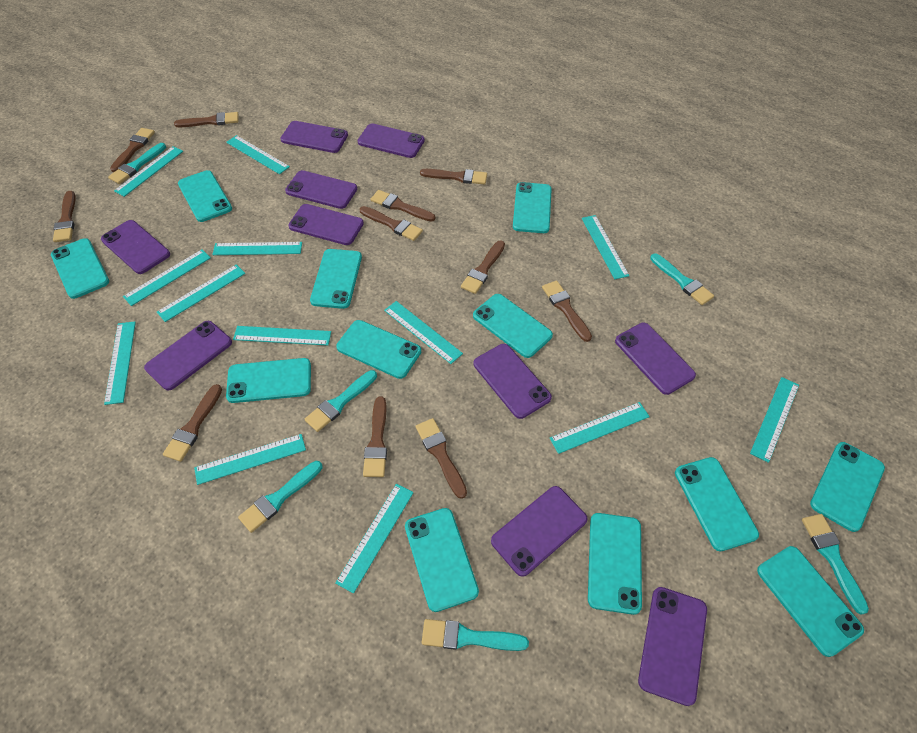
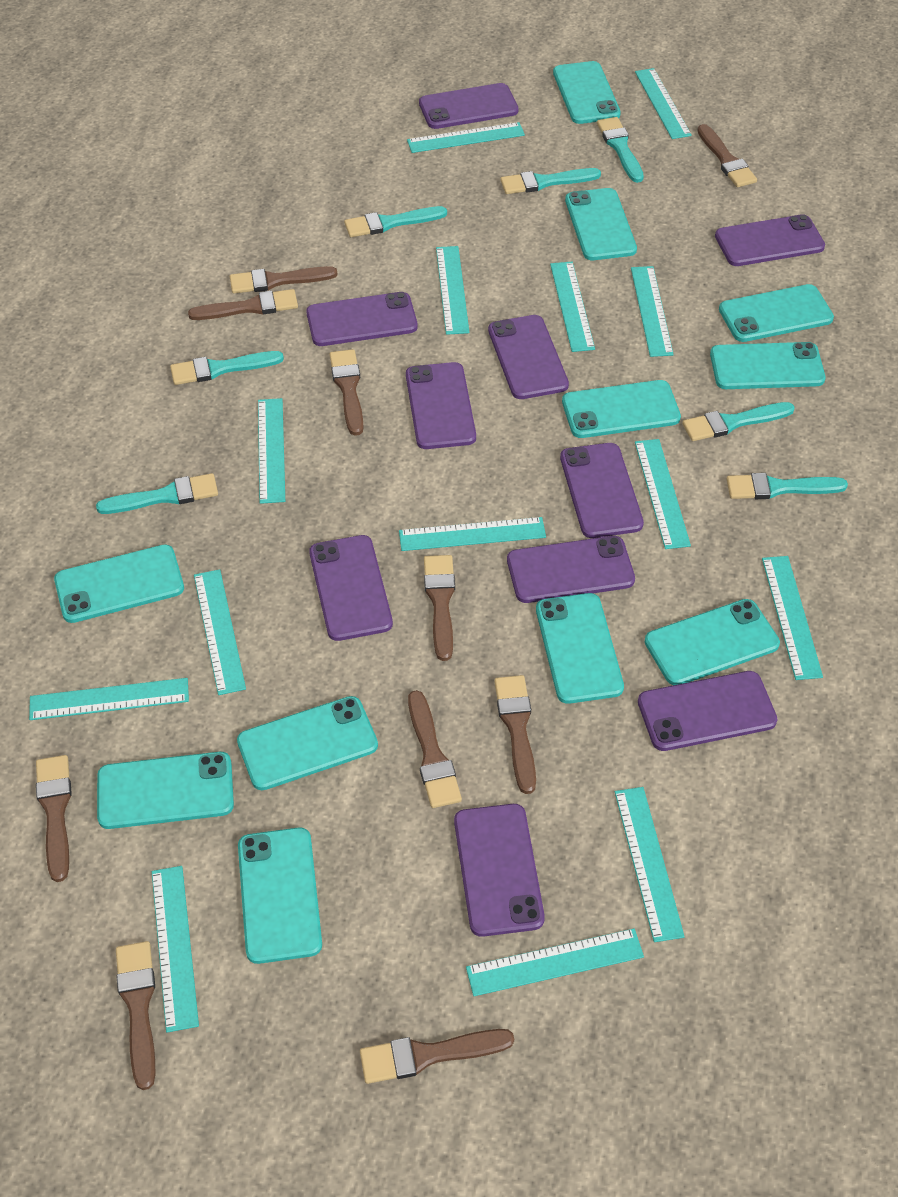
brown brush: [53,191,76,242] [110,128,155,172] [163,384,222,462] [174,112,239,127] [360,206,423,241] [363,397,387,477] [371,190,435,222] [416,418,467,499] [420,169,487,185] [461,240,505,294] [542,281,592,342] = 11 -> [36,755,72,882] [116,941,155,1090] [188,289,298,320] [230,266,338,294] [330,349,364,436] [360,1029,514,1084] [408,690,462,808] [424,555,455,661] [494,675,536,794] [697,124,757,187] = 10
turquoise brush: [108,143,166,184] [238,461,322,533] [305,370,377,432] [422,619,529,651] [650,253,714,305] [802,514,869,615] = 6 -> [96,473,218,514] [170,351,284,385] [344,206,447,237] [500,168,601,194] [597,117,644,183] [682,402,795,441] [727,473,848,499] = 7
turquoise phone: [51,238,109,299] [178,170,232,222] [226,358,311,403] [310,249,362,309] [336,320,421,379] [405,508,479,612] [473,294,553,358] [513,182,552,233] [588,513,642,615] [675,457,759,551] [757,546,864,657] [810,442,885,532] = 12 -> [54,544,184,623] [97,752,234,829] [237,696,378,790] [238,827,322,964] [536,593,624,704] [553,61,621,124] [562,380,681,438] [565,188,637,260] [645,599,780,685] [710,342,825,389] [719,284,834,342] = 11
turquoise ruler: [104,321,136,405] [114,146,183,197] [123,249,211,306] [157,264,245,322] [194,434,306,485] [212,242,302,255] [226,135,290,174] [233,326,331,346] [336,484,414,594] [384,301,463,364] [550,402,650,454] [582,215,629,279] [750,377,799,463] = 13 -> [29,678,189,720] [152,866,199,1033] [194,569,246,695] [258,398,285,504] [399,517,546,551] [407,122,525,153] [436,246,469,335] [466,928,644,996] [550,262,595,352] [615,787,685,942] [631,266,674,357] [635,68,692,139] [635,439,691,549] [762,556,823,680] = 14

